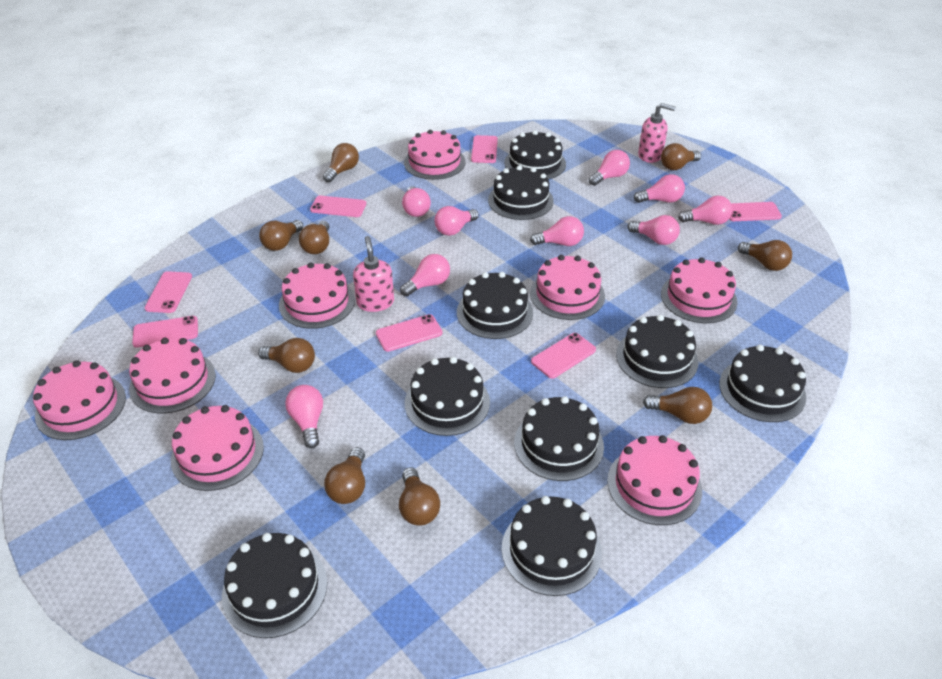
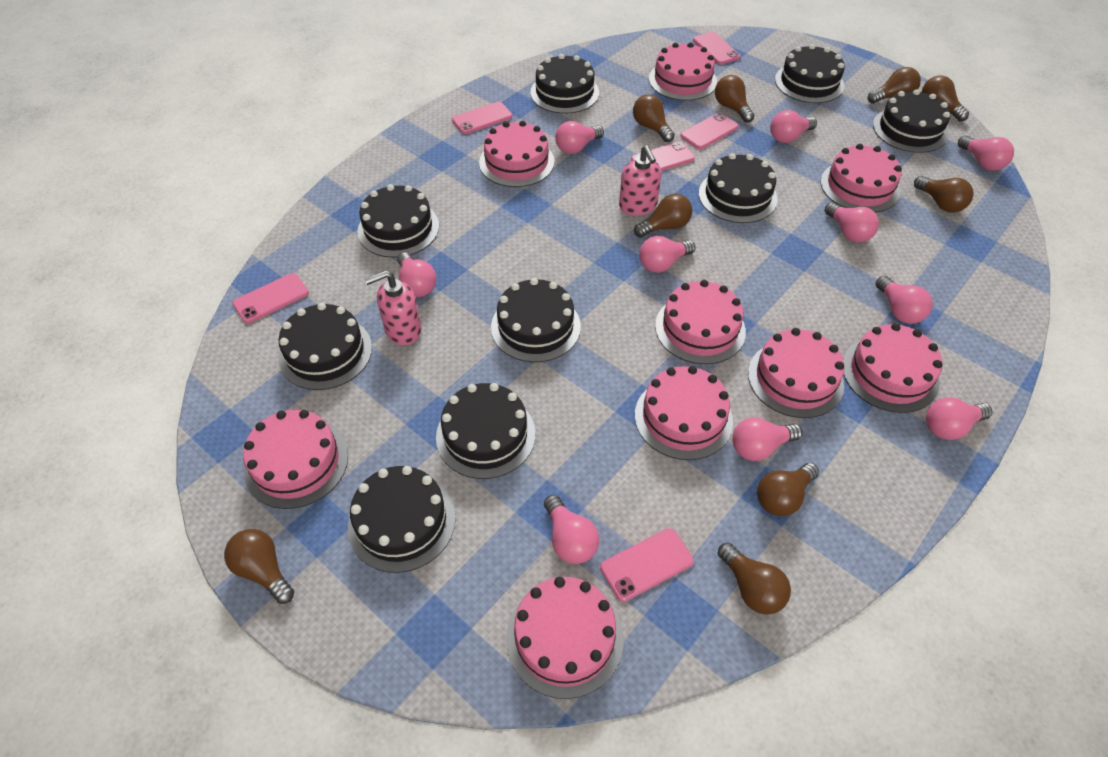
pink cake: [33,360,126,440] [129,338,216,413] [171,405,264,491] [279,262,355,329] [404,130,466,180] [530,255,605,320] [607,435,702,525] [661,257,738,323] = 8 -> [243,410,348,509] [479,121,554,187] [506,577,623,699] [635,366,733,460] [649,42,717,101] [655,280,746,364] [748,328,845,418] [821,144,902,213] [843,323,943,413] = 9
pink light bulb: [285,385,323,448] [400,254,450,296] [402,186,431,217] [434,206,479,236] [530,216,584,246] [589,150,630,186] [627,215,680,245] [634,174,685,203] [678,196,733,225] = 9 -> [397,252,436,297] [544,495,599,564] [555,121,604,154] [639,236,695,273] [732,417,802,461] [770,110,817,143] [825,202,879,243] [876,276,933,324] [926,397,992,440] [958,136,1014,171] = 10
pink phone: [132,316,198,348] [145,271,192,313] [310,196,366,217] [376,314,443,352] [471,135,498,163] [531,333,596,379] [729,202,782,221] = 7 -> [232,273,309,324] [452,101,512,134] [600,528,694,602] [631,142,695,171] [680,113,739,149] [693,32,741,65] = 6

